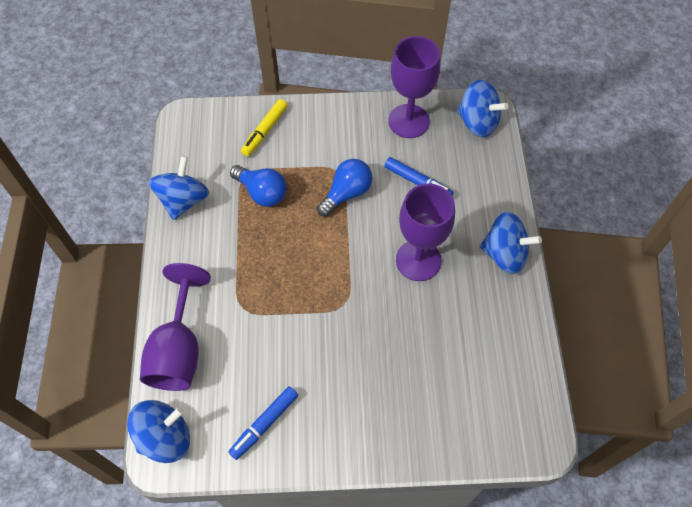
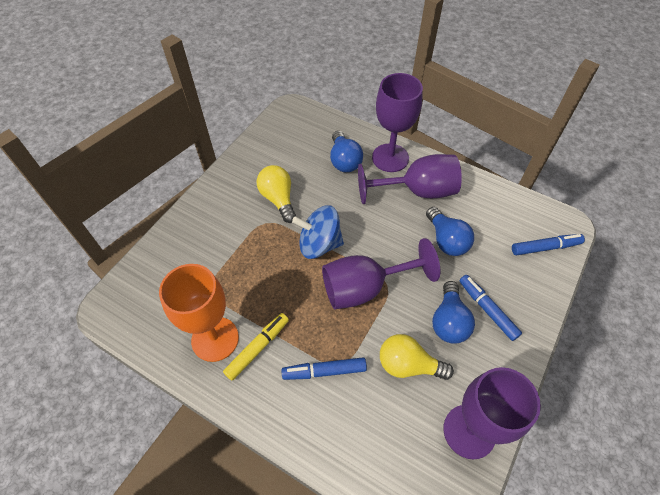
blue light bulb: [230,165,287,207] [317,159,372,217] = 2 -> [330,131,363,172] [426,207,474,256] [432,281,475,344] = 3
blue marker: [228,386,298,460] [384,157,453,196] = 2 -> [282,357,367,380] [459,275,522,341] [512,234,585,255] = 3
blue spinning top: [127,400,190,463] [148,156,209,220] [457,80,509,137] [480,212,542,274] = 4 -> [292,205,344,259] = 1
orange goblet: none = 0 -> [159,264,239,362] = 1
purple goblet: [140,263,211,391] [388,36,440,138] [396,183,455,281] = 3 -> [322,238,440,309] [358,154,462,204] [372,73,423,172] [444,367,541,460] = 4
yellow light bulb: none = 0 -> [257,165,296,223] [380,334,454,380] = 2

